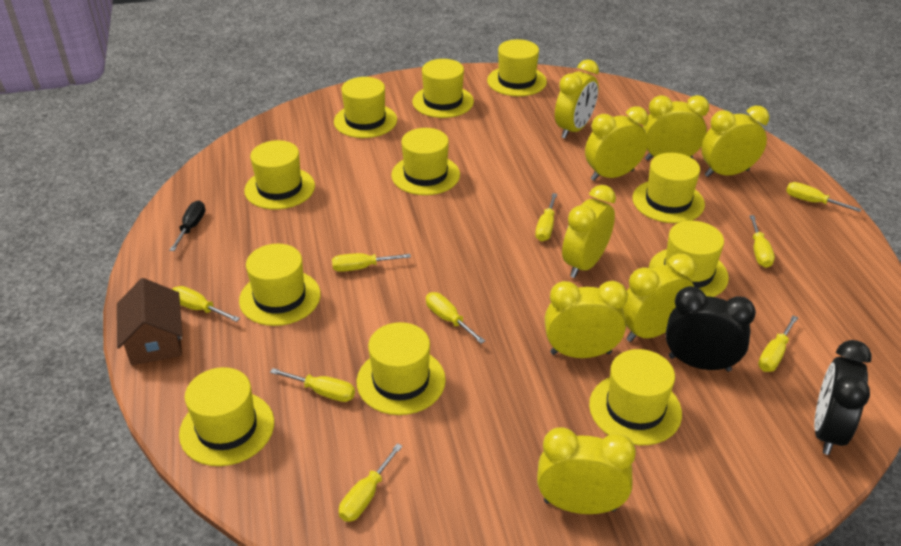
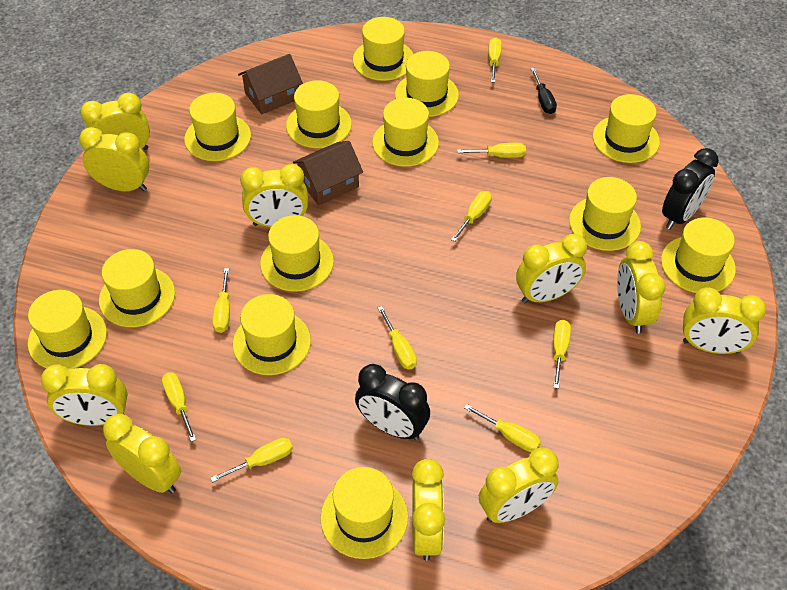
brown house: [117,278,183,366] = 1 -> [238,54,303,114] [293,141,363,205] = 2
yellow clock: [537,427,636,514] [545,281,628,358] [555,59,599,139] [562,185,616,278] [585,106,648,181] [623,254,696,342] [643,95,709,161] [701,106,769,177] = 8 -> [41,364,128,426] [79,127,149,191] [80,92,150,150] [103,414,181,494] [240,164,308,227] [412,459,445,561] [479,448,558,523] [516,234,587,303] [617,241,665,334] [683,288,766,354] = 10
yellow hat: [179,367,274,466] [239,244,321,326] [244,140,315,209] [334,77,397,138] [357,322,446,415] [391,128,460,195] [412,59,474,118] [487,39,547,96] [589,349,682,445] [632,153,705,223] [649,221,729,297] = 11 -> [28,290,107,370] [99,249,175,327] [184,93,251,161] [233,294,311,375] [260,215,334,292] [286,80,352,148] [320,467,408,559] [353,17,413,81] [372,98,439,167] [395,51,459,117] [569,177,641,251] [593,94,660,163] [661,218,736,293] = 13

